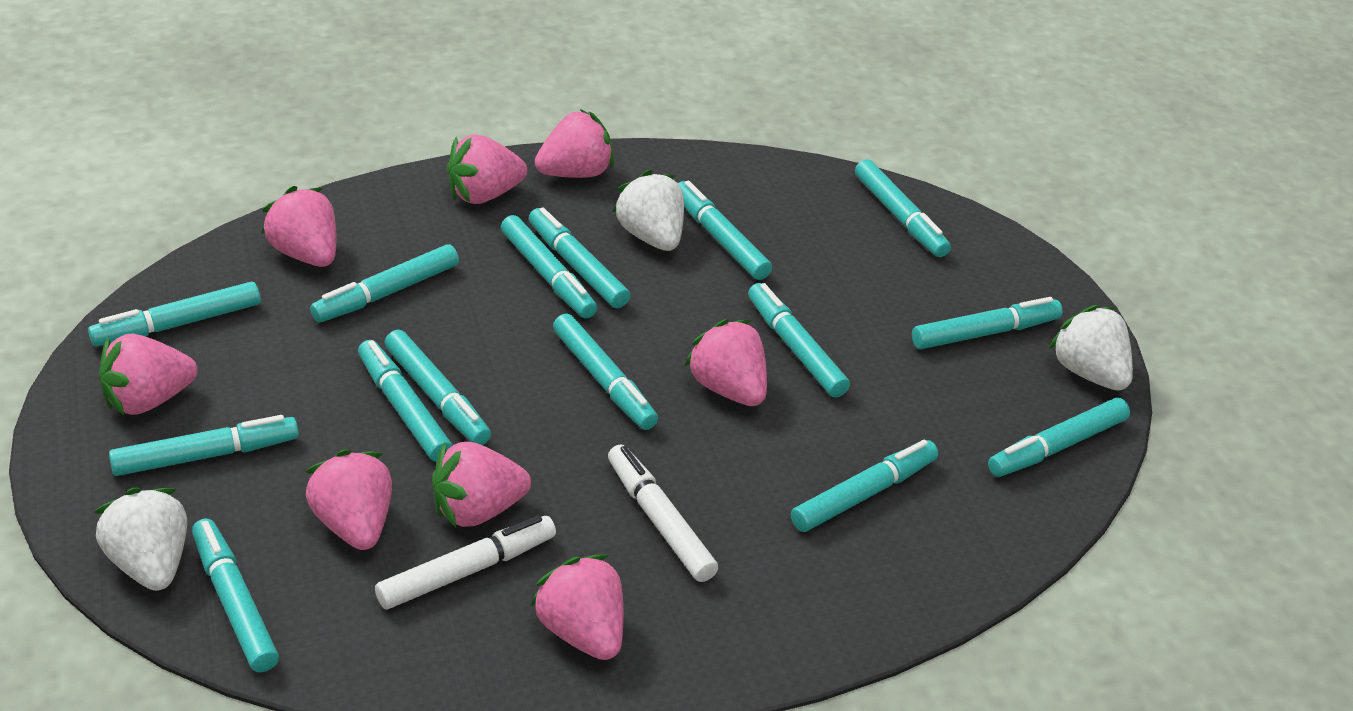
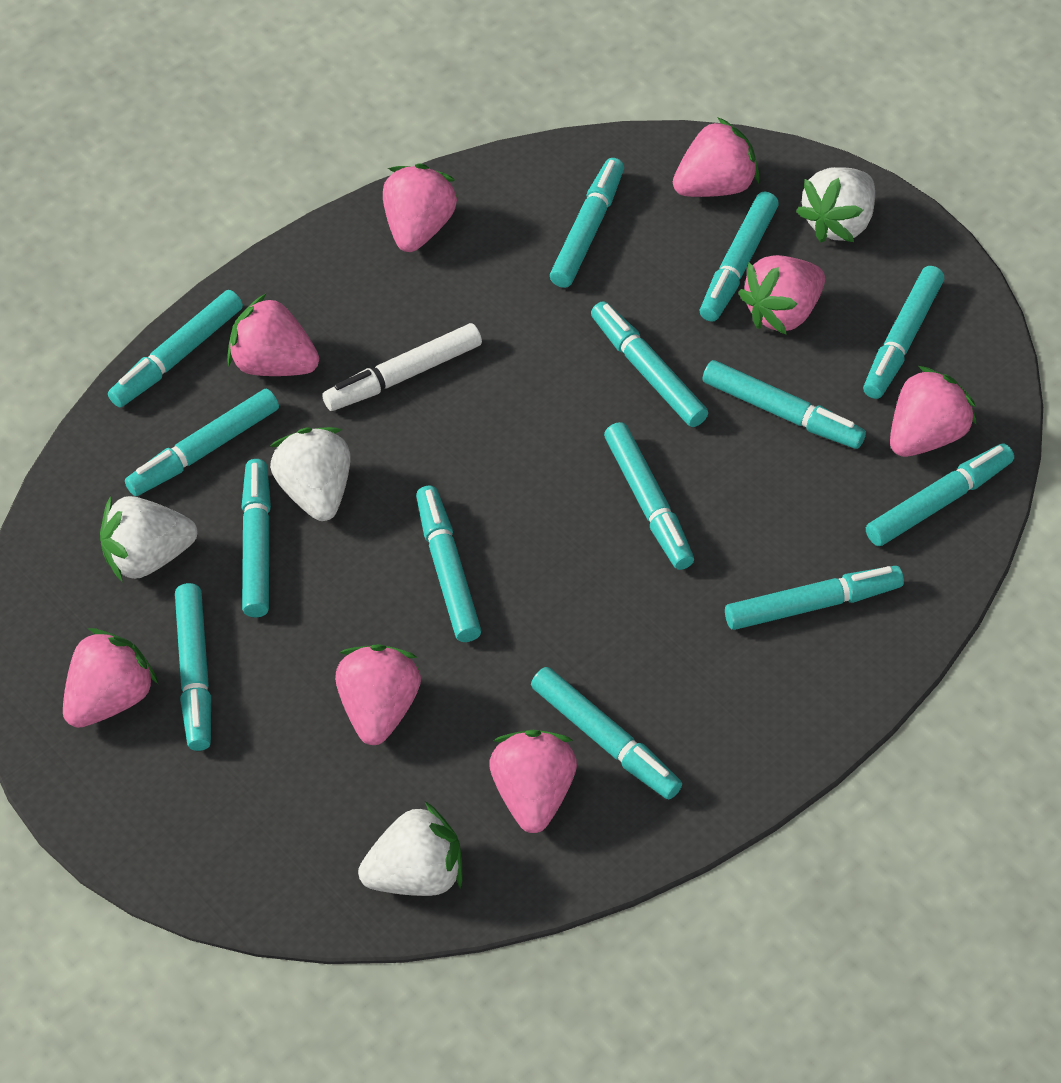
turquoise marker: [88,282,261,346] [109,415,299,476] [192,518,279,672] [310,244,459,322] [358,340,452,462] [385,330,491,445] [501,215,597,319] [529,207,630,309] [553,313,658,430] [678,181,772,280] [748,283,850,398] [791,440,938,532] [855,159,951,257] [912,297,1063,349] [988,398,1130,477] = 15 -> [108,290,243,407] [125,389,279,496] [175,583,211,751] [241,459,271,618] [416,485,481,642] [531,667,682,799] [550,158,624,288] [591,301,708,427] [604,422,694,570] [700,192,779,322] [703,360,866,449] [725,566,904,630] [863,266,944,399] [866,443,1014,546] = 14
white marker: [375,515,556,609] [608,444,718,582] = 2 -> [322,323,482,411] = 1
white strawberry: [94,488,187,591] [612,170,684,251] [1049,305,1133,391] = 3 -> [100,496,197,582] [270,427,350,521] [358,802,462,896] [796,167,875,243] = 4

